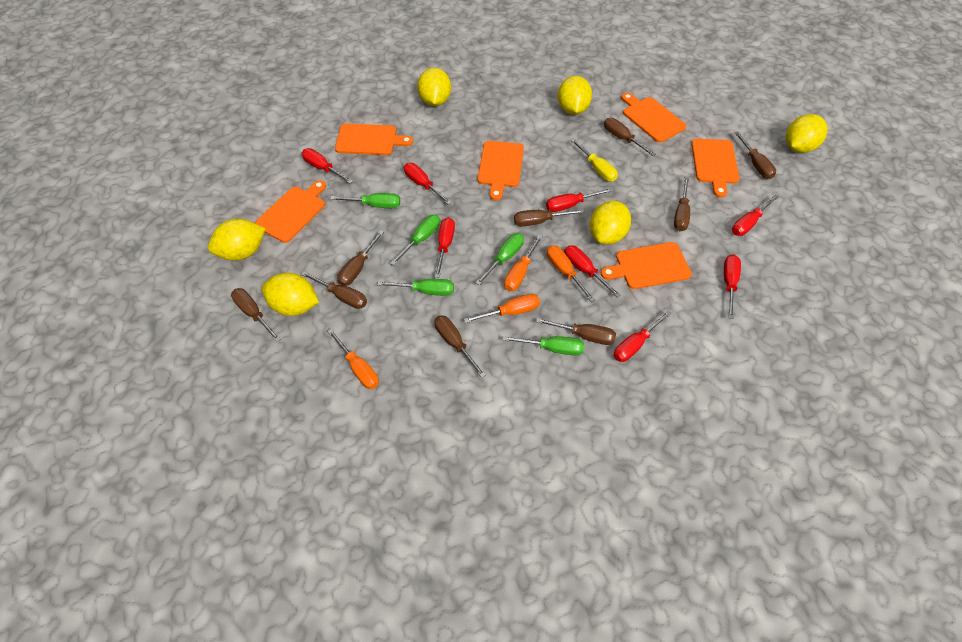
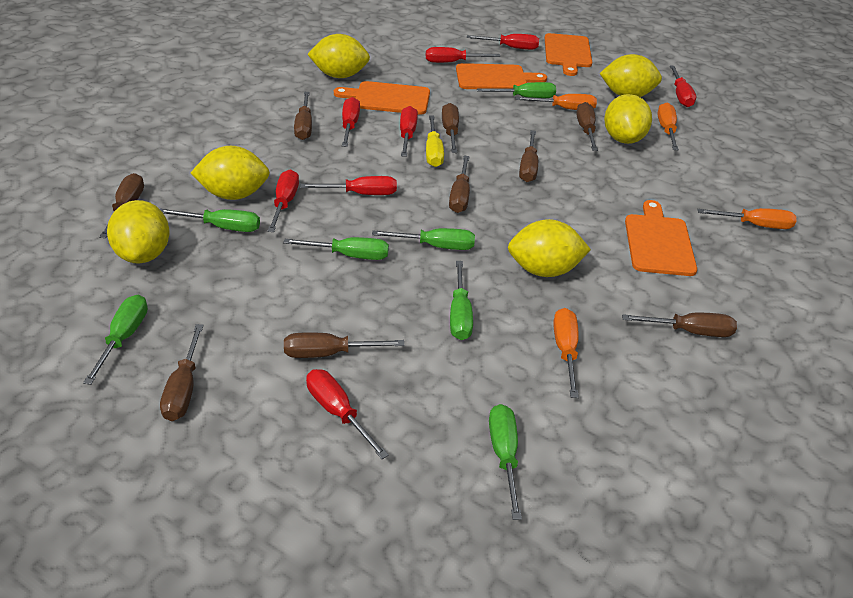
green screwdriver: [330,193,400,208] [377,279,454,296] [390,215,440,266] [476,233,524,285] [503,336,584,356] = 5 -> [83,295,148,385] [160,209,260,232] [283,237,389,260] [372,228,475,250] [450,261,473,340] [477,82,556,98] [489,404,522,520] = 7
orange cutting board: [255,180,326,243] [335,123,413,155] [478,141,524,200] [601,242,692,289] [621,93,686,143] [691,139,740,198] = 6 -> [334,81,430,115] [456,63,547,89] [545,33,592,76] [625,200,697,276] = 4

